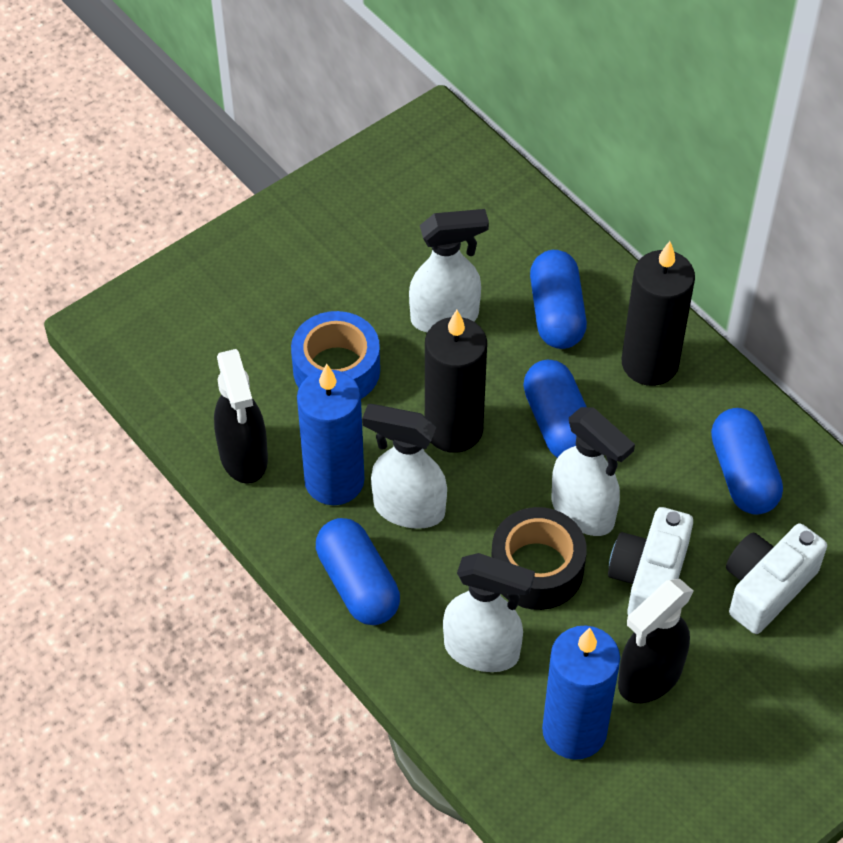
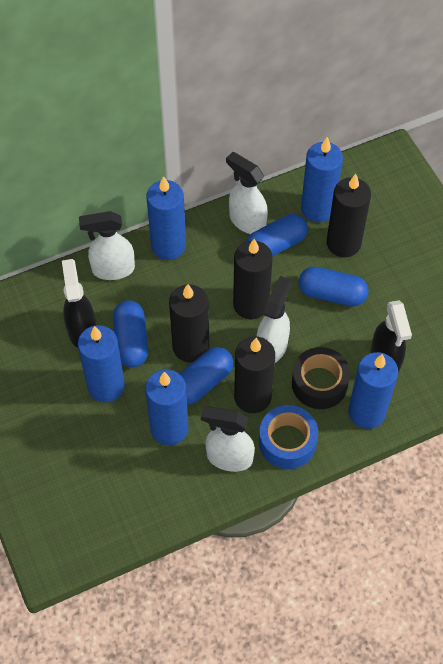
black candle: [425,310,487,453] [622,241,695,386] = 2 -> [169,284,209,363] [233,239,273,319] [234,336,275,413] [327,174,371,257] = 4
blue candle: [297,364,364,505] [542,626,620,760] = 2 -> [78,325,125,403] [145,369,189,446] [146,176,186,260] [301,137,343,222] [348,352,398,429] = 5
white camera: [608,507,693,616] [726,523,827,634] = 2 -> none = 0

